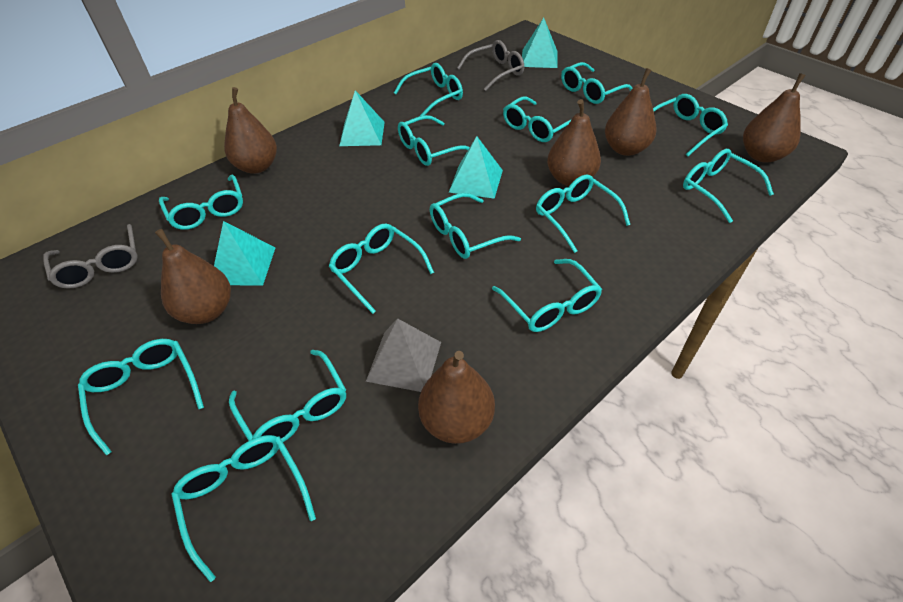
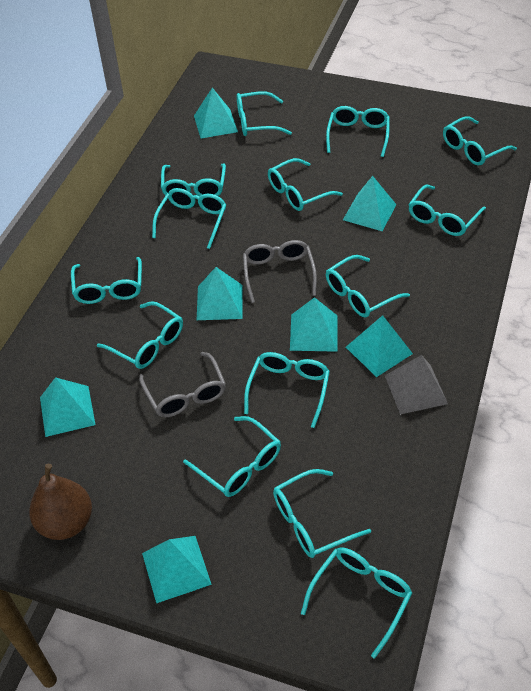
brown pear: [155,229,231,324] [224,87,277,174] [418,351,495,444] [547,99,601,186] [605,68,657,156] [743,73,806,163] = 6 -> [29,464,92,540] = 1
turquoise pyramid: [214,221,275,285] [339,90,385,146] [449,136,503,199] [522,18,558,68] = 4 -> [40,377,96,437] [142,536,212,604] [194,88,238,138] [197,267,242,320] [290,297,337,352] [343,176,397,231] [346,315,413,377] = 7

